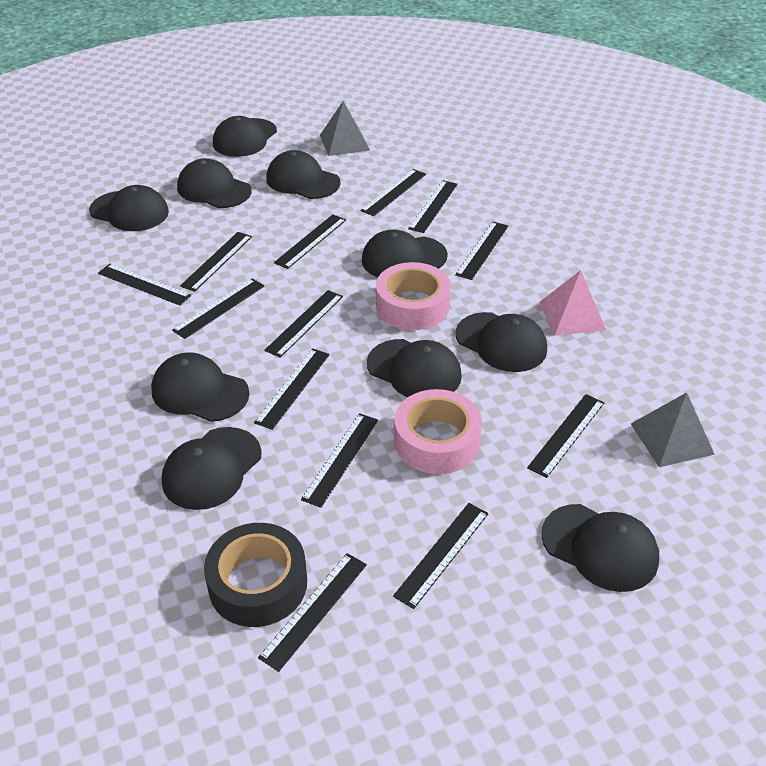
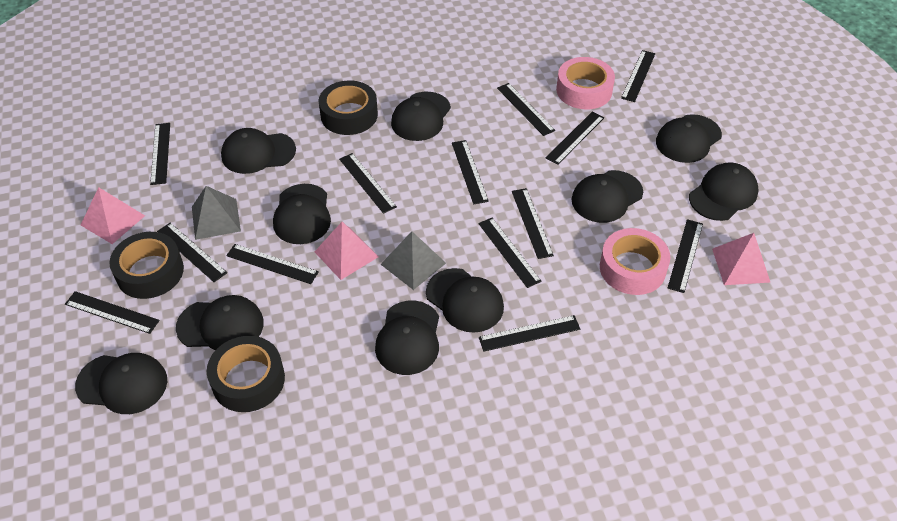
black tape: [204,523,307,627] = 1 -> [109,232,184,299] [207,336,285,412] [319,81,378,135] = 3
pink pyramid: [539,270,606,336] = 1 -> [81,187,145,244] [315,222,378,280] [712,233,771,285] = 3

